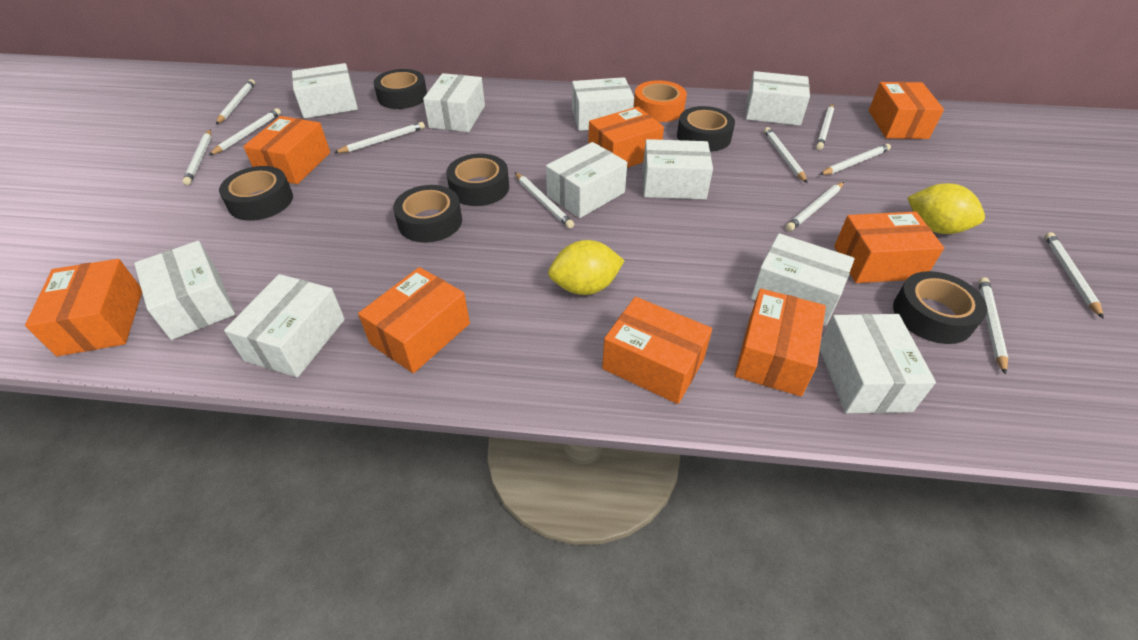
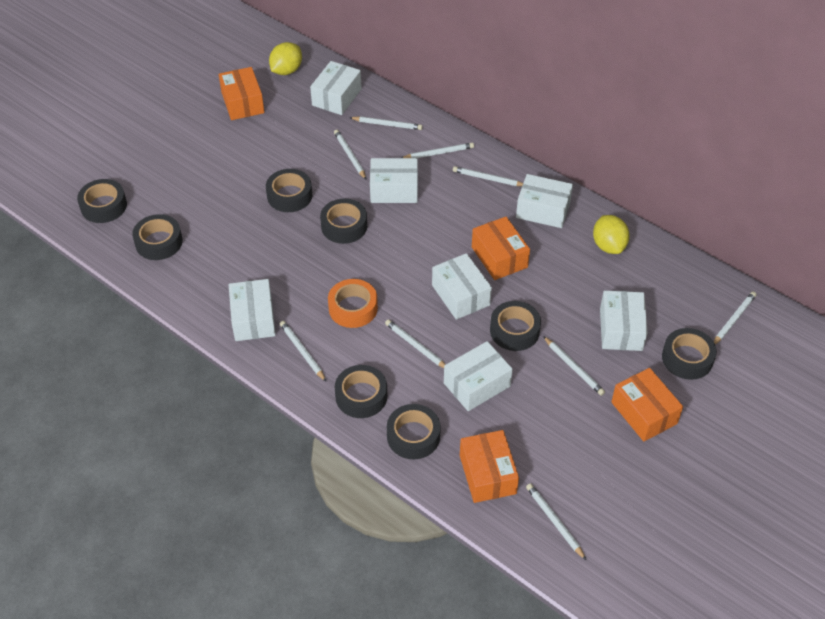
black tape: [219,166,293,221] [374,69,427,109] [393,185,462,243] [446,154,509,206] [677,106,735,152] [893,271,987,344] = 6 -> [77,179,127,223] [132,214,183,260] [266,169,312,212] [320,199,367,244] [335,365,387,418] [387,404,441,459] [490,301,541,351] [662,328,717,380] = 8
orange box: [25,259,142,356] [243,116,330,184] [358,267,470,373] [588,107,664,168] [602,297,712,404] [735,288,826,396] [834,212,944,283] [869,82,944,139] = 8 -> [219,67,264,120] [460,430,519,503] [472,217,530,280] [611,368,683,442] = 4
white box: [134,241,235,340] [224,274,345,377] [292,63,358,118] [423,73,485,132] [546,142,627,218] [572,77,634,131] [643,139,713,199] [746,71,810,126] [751,233,855,326] [820,314,936,413] = 10 -> [229,279,276,341] [310,61,362,115] [370,158,418,203] [432,253,492,320] [444,341,513,411] [516,174,573,228] [600,291,648,351] = 7
white pencil: [182,129,211,185] [209,108,281,156] [216,79,255,125] [334,122,425,153] [515,172,574,229] [764,127,807,183] [786,182,844,231] [816,104,834,150] [820,144,891,175] [978,277,1009,375] [1045,232,1104,319] = 11 -> [280,321,326,381] [334,130,366,179] [350,116,423,130] [385,319,446,368] [401,143,474,158] [453,166,523,186] [526,483,586,560] [543,336,605,396] [713,291,756,345] = 9

